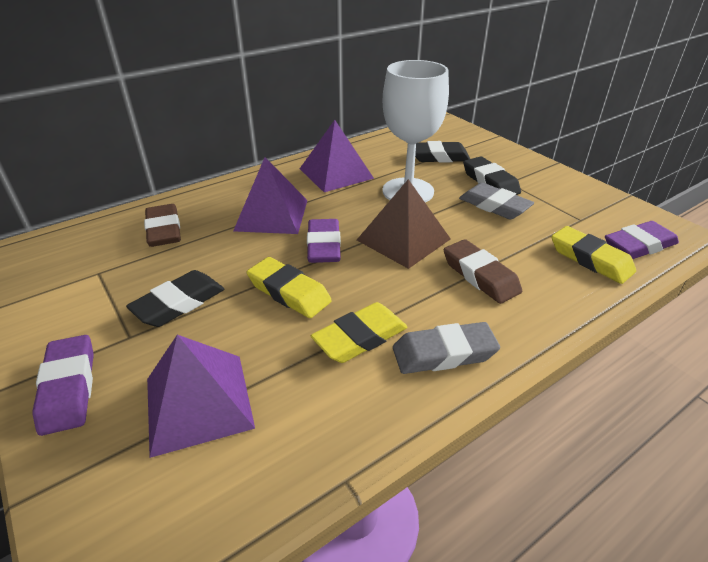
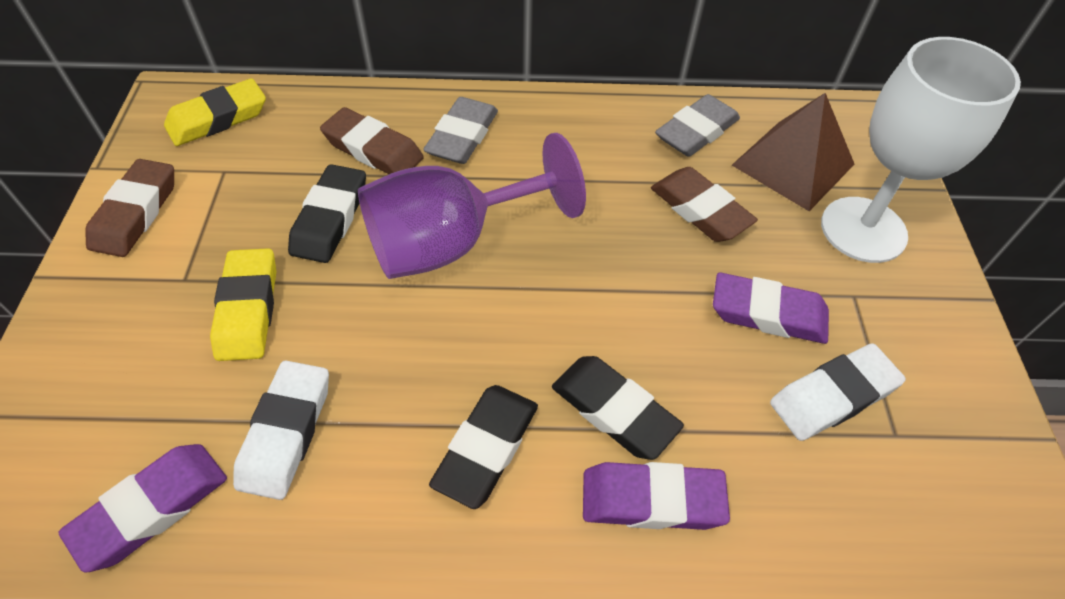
brown eraser: [144,204,181,247] [444,239,522,304] = 2 -> [85,159,174,257] [320,107,424,174] [651,167,758,242] = 3
purple goblet: none = 0 -> [358,133,586,279] = 1
purple pyramid: [147,335,255,458] [233,157,308,234] [300,120,374,192] = 3 -> none = 0
white eraser: none = 0 -> [233,360,329,500] [770,343,906,441] = 2
yellow eraser: [247,257,332,318] [311,302,408,363] [551,226,636,284] = 3 -> [164,78,266,146] [210,248,276,361] = 2

